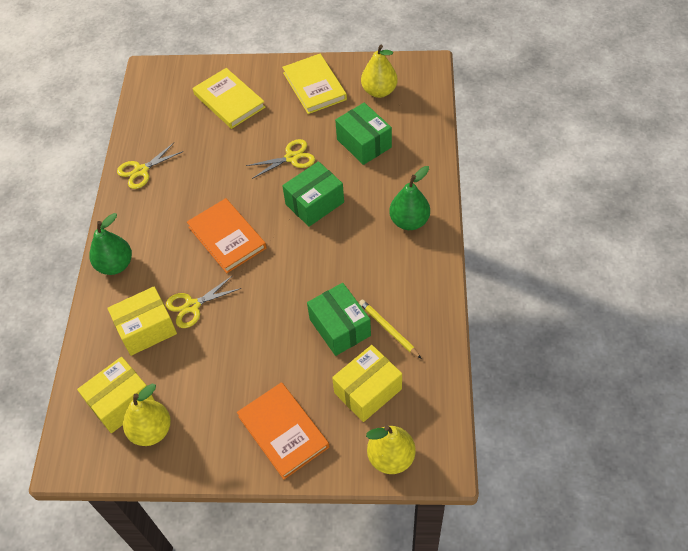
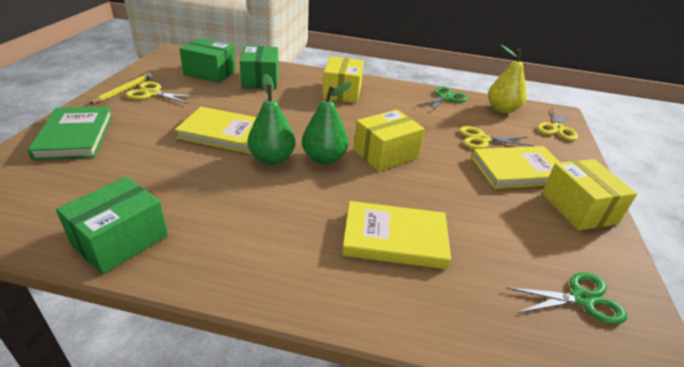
green book: none = 0 -> [28,106,113,160] = 1
green scissors: none = 0 -> [416,87,468,112] [506,272,627,324] = 2
orange book: [187,198,267,273] [237,382,329,479] = 2 -> none = 0
yellow book: [193,68,265,129] [282,54,347,114] = 2 -> [175,107,256,154] [342,201,451,269] [471,146,560,189] = 3
yellow pear: [123,383,171,446] [361,45,398,98] [366,425,416,474] = 3 -> [488,45,527,113] = 1

